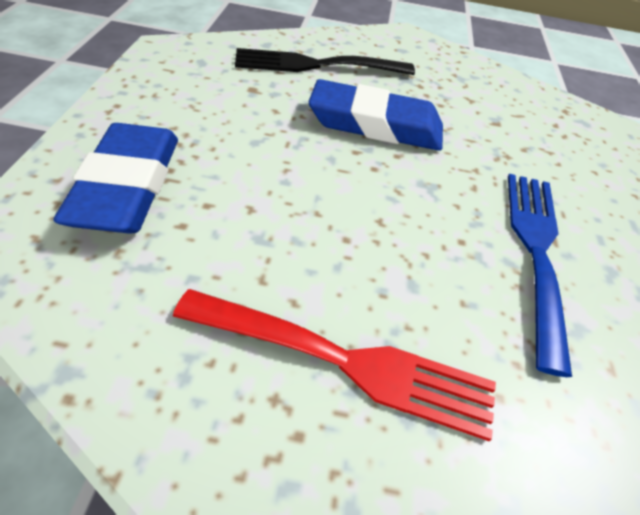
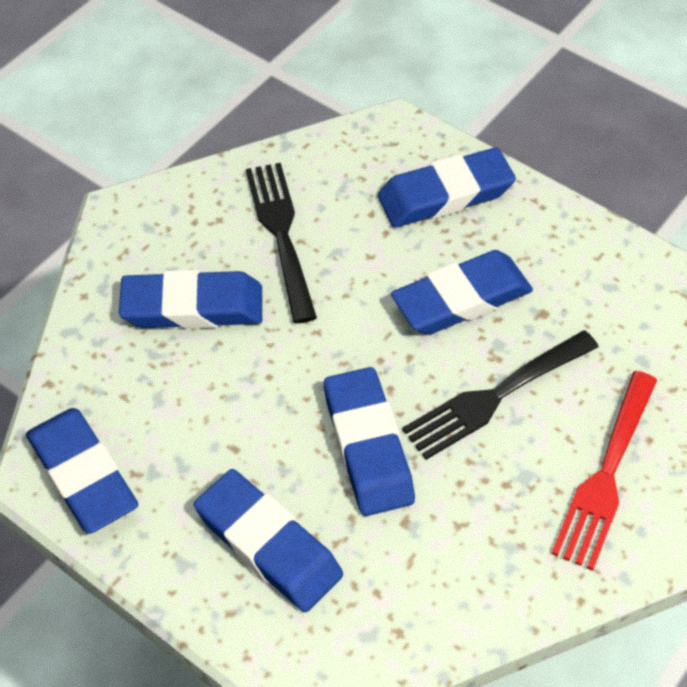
black fork: [235,48,415,75] = 1 -> [246,163,317,323] [402,330,599,460] = 2
blue eraser: [53,123,178,234] [309,79,443,151] = 2 -> [26,408,138,534] [119,270,262,329] [194,469,343,612] [324,367,415,516] [377,147,516,228] [391,250,533,335] = 6
blue fork: [508,174,572,377] = 1 -> none = 0

